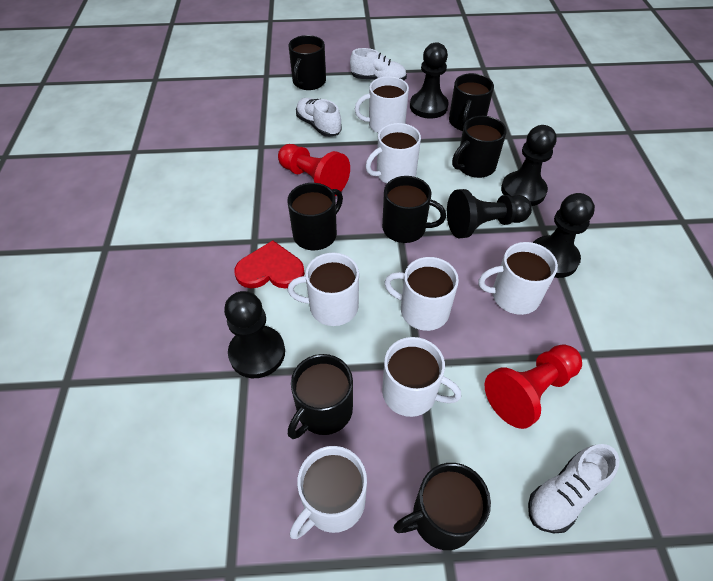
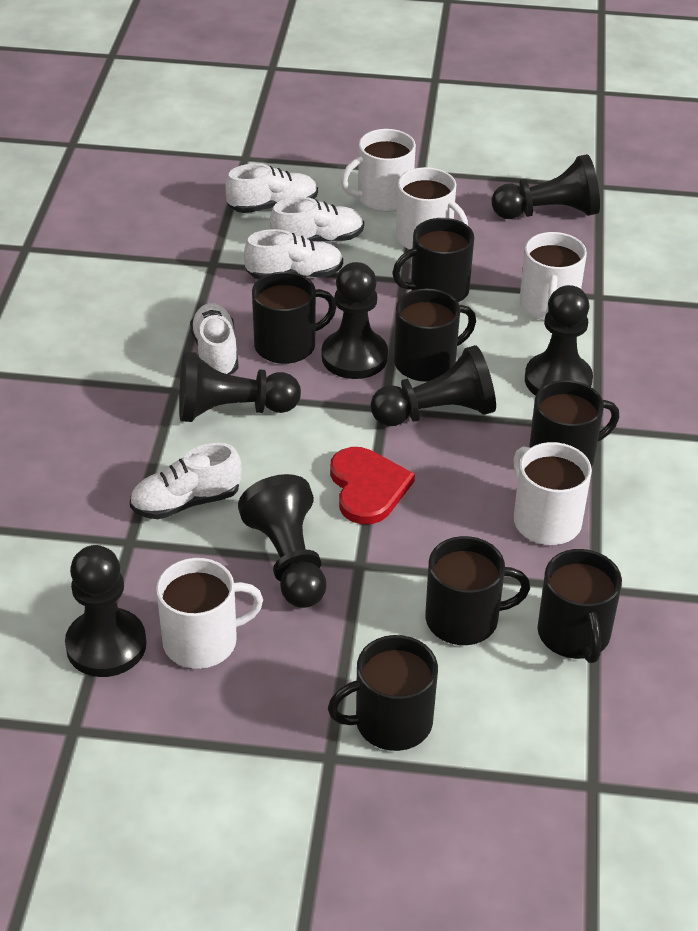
black pawn: [224,291,285,378] [410,42,449,119] [447,189,532,238] [501,125,557,206] [533,193,595,278] = 5 -> [65,545,147,677] [179,352,301,422] [238,474,326,608] [322,262,388,379] [371,345,496,426] [492,154,600,219] [525,285,593,396] = 7
red pawn: [278,144,350,196] [485,344,582,429] = 2 -> none = 0
white mug: [288,253,359,326] [290,446,367,539] [355,76,409,133] [366,123,421,183] [382,337,461,417] [384,257,459,331] [478,242,558,315] = 7 -> [156,558,263,669] [341,129,416,212] [396,167,468,250] [513,442,592,545] [520,232,587,321] = 5
white shoe: [296,98,342,137] [350,48,407,80] [528,444,619,534] = 3 -> [130,443,242,519] [190,303,239,375] [225,164,318,213] [244,229,343,280] [270,197,364,243] = 5

